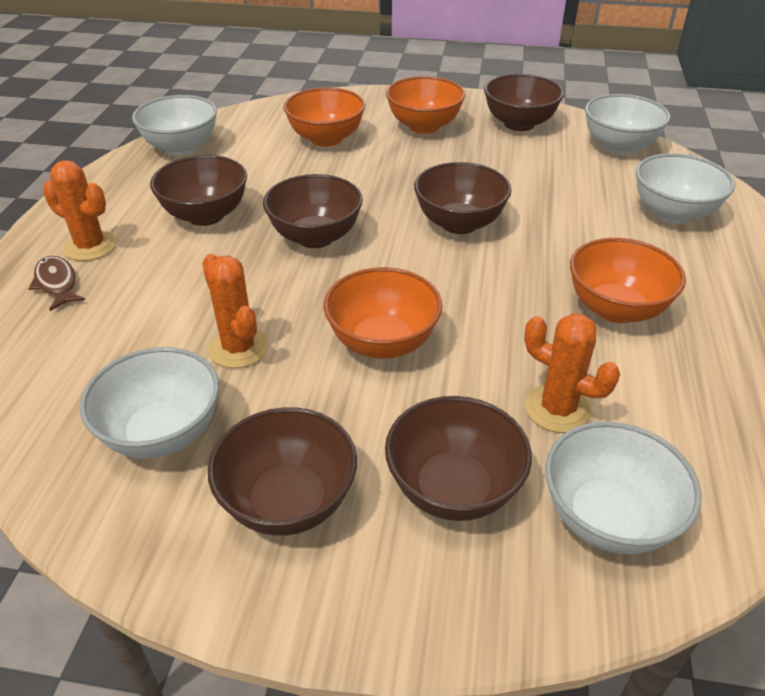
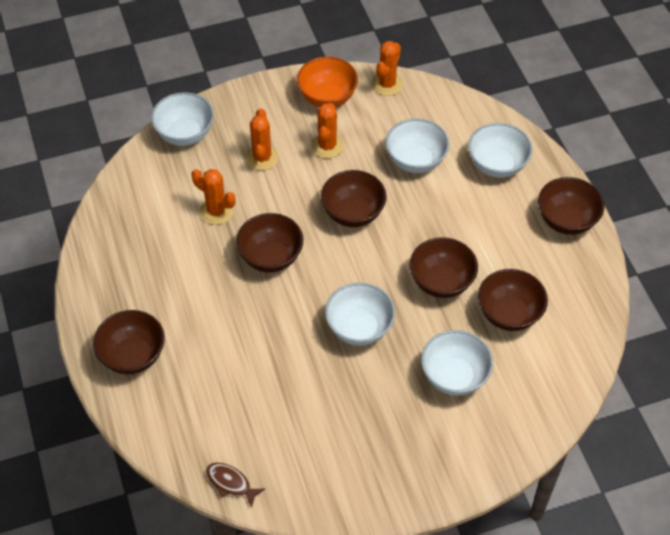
orange bowl: [283,87,365,147] [324,267,442,359] [386,76,465,134] [570,238,686,323] = 4 -> [297,57,358,107] = 1
orange cactus: [43,160,117,261] [202,254,269,368] [524,313,620,433] = 3 -> [191,169,236,225] [246,109,279,170] [311,103,344,159] [372,41,403,96] = 4

